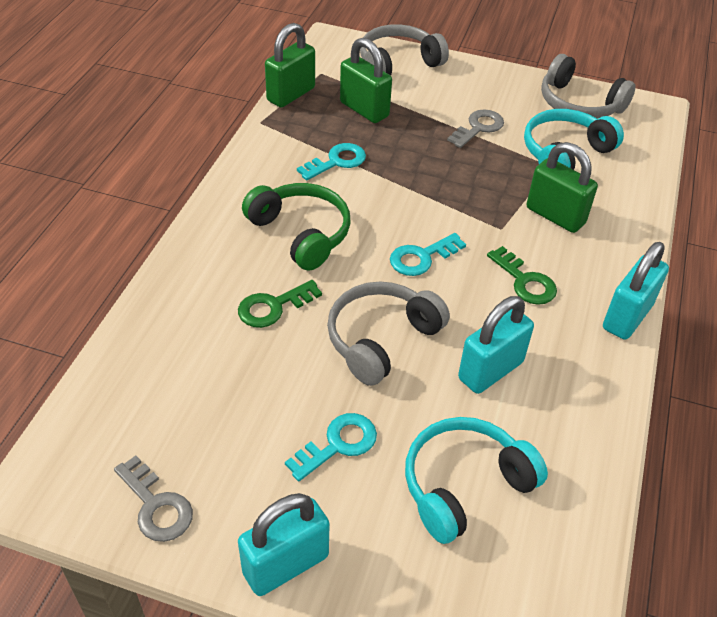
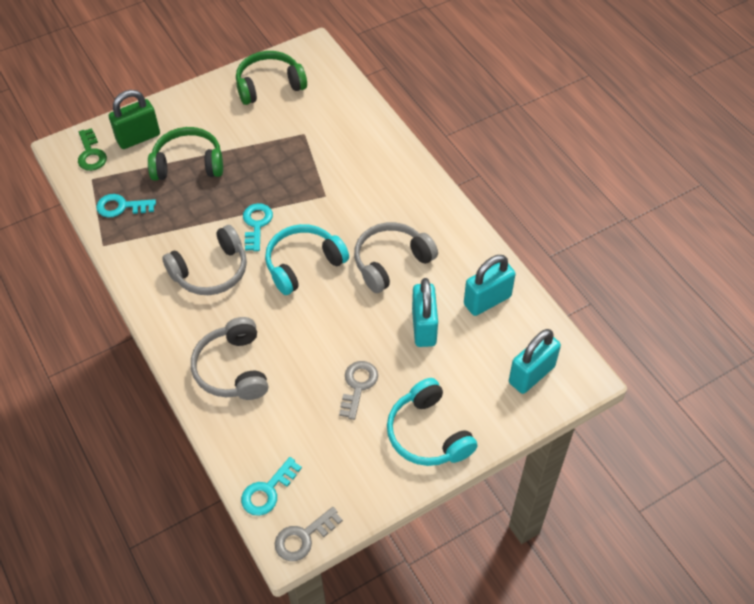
green headphones: [242,183,351,271] = 1 -> [148,127,223,181] [236,51,307,105] = 2
green key: [238,280,322,328] [487,246,557,305] = 2 -> [78,128,107,171] = 1
green padlock: [265,23,315,108] [340,38,392,123] [527,142,598,233] = 3 -> [109,90,160,149] = 1

